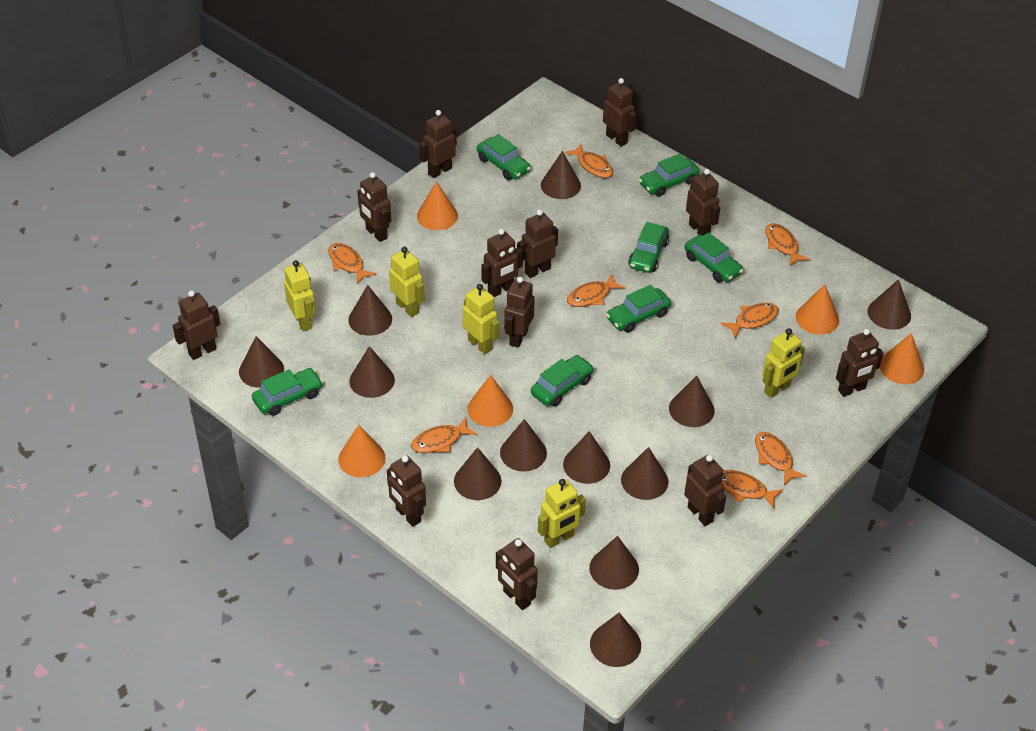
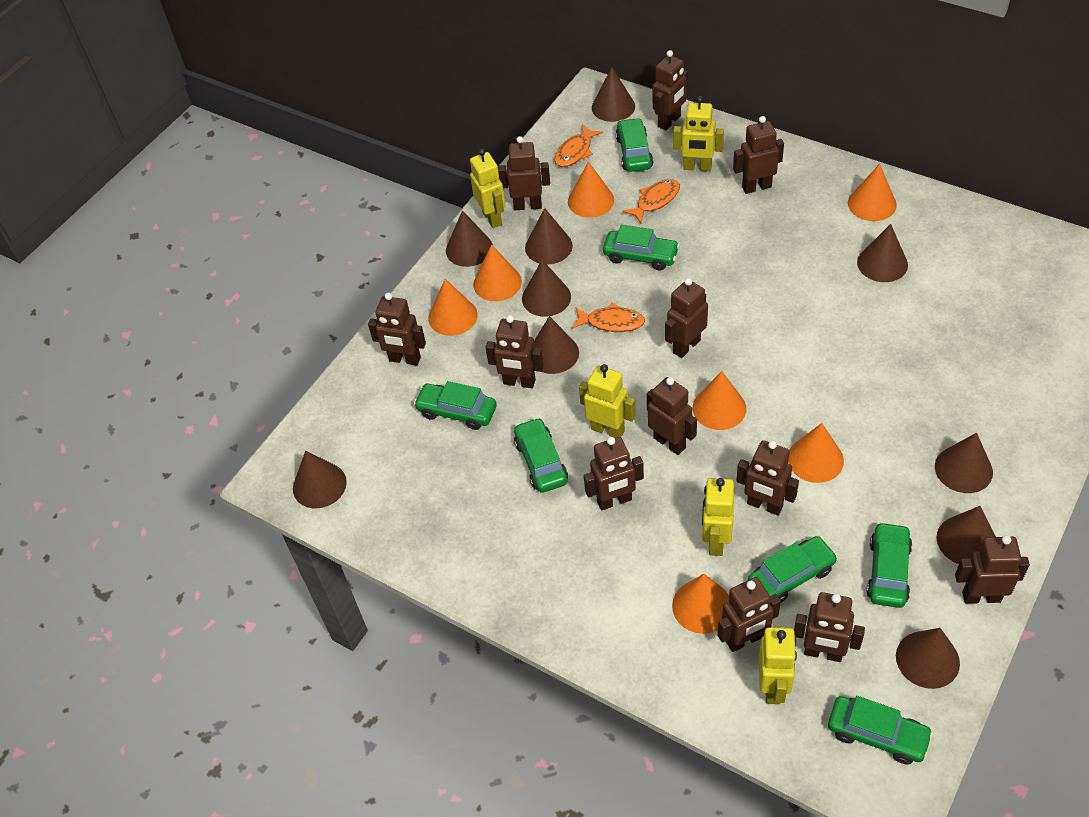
brown cone: [239,336,284,388] [348,285,392,336] [350,346,395,398] [454,447,501,500] [500,419,547,472] [541,151,581,199] [563,431,610,484] [589,536,639,590] [590,613,641,667] [621,447,668,500] [669,375,715,427] [868,279,911,330] = 12 -> [293,451,347,508] [446,210,493,267] [522,260,571,317] [525,208,573,265] [534,316,579,374] [592,67,635,122] [857,224,908,282] [896,628,960,689] [935,433,993,493] [937,506,996,564] = 10
orange cone: [338,425,386,477] [417,181,458,230] [467,375,513,427] [796,284,839,335] [880,333,924,384] = 5 -> [428,279,478,336] [473,245,522,301] [568,161,614,218] [672,574,729,634] [693,371,746,430] [788,423,844,483] [848,164,897,221] = 7
orange fish: [328,243,376,284] [411,417,477,453] [565,144,613,178] [567,274,625,307] [721,303,779,338] [721,470,783,509] [755,432,806,485] [765,223,810,266] = 8 -> [554,124,603,167] [572,303,645,332] [622,179,680,223] = 3

